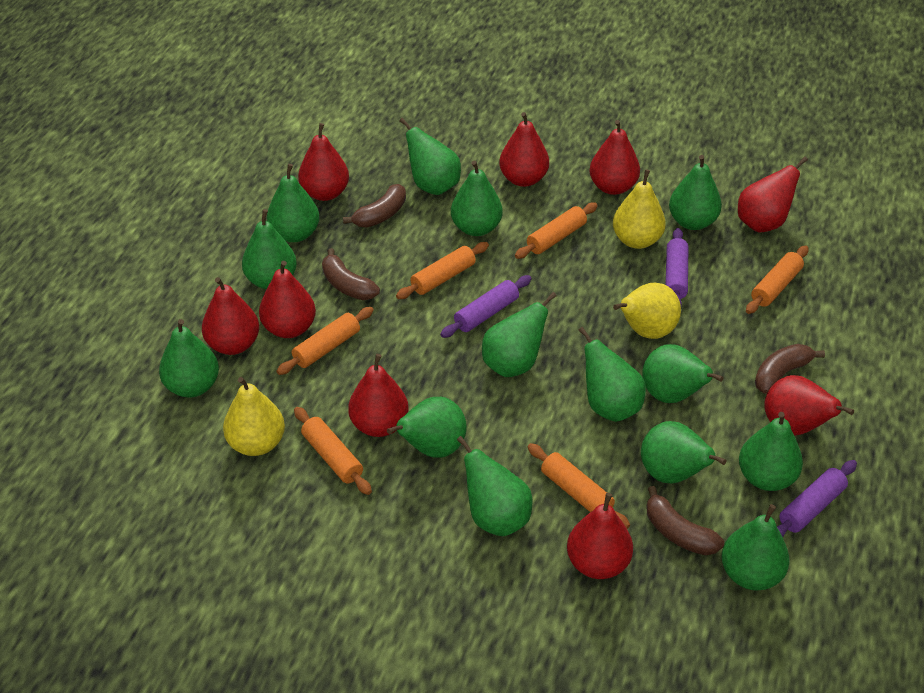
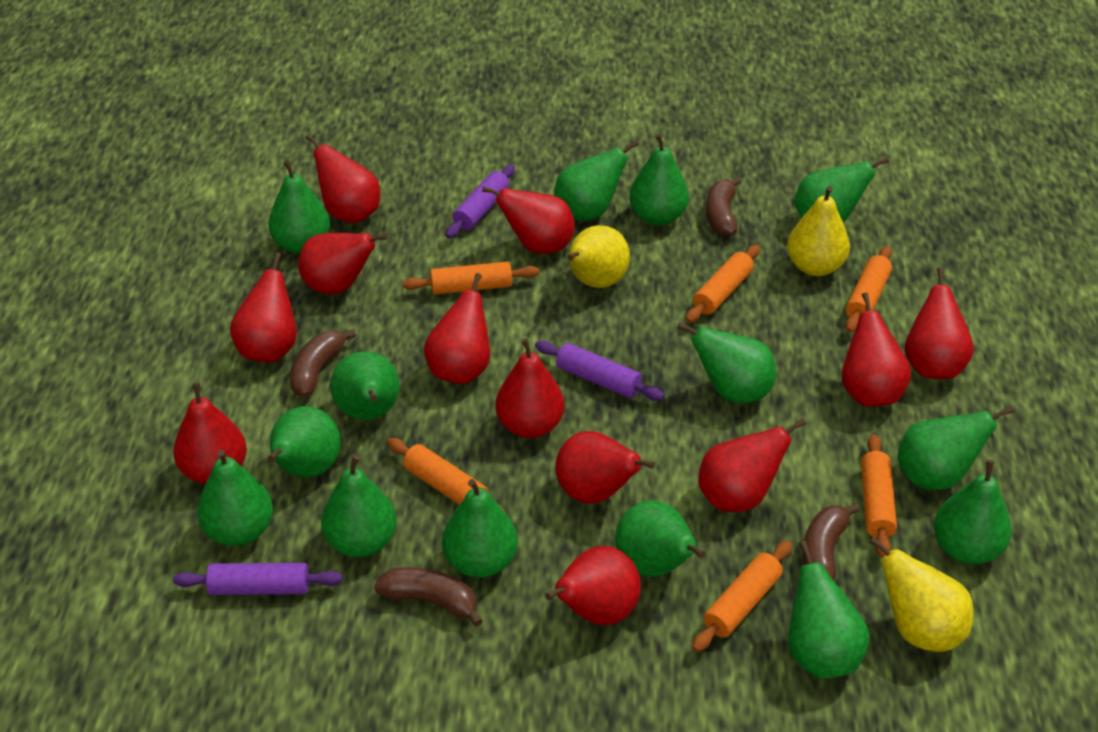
red pear: [202,277,259,355] [259,261,316,338] [298,123,349,201] [348,354,409,437] [499,112,549,187] [567,493,633,579] [589,120,640,195] [738,157,808,233] [764,375,854,435] = 9 -> [173,382,247,484] [230,252,297,363] [298,233,388,295] [306,134,380,224] [424,273,490,384] [482,186,575,254] [495,338,565,438] [545,546,641,625] [555,431,655,504] [698,418,806,512] [842,292,911,407] [905,267,974,379] = 12

